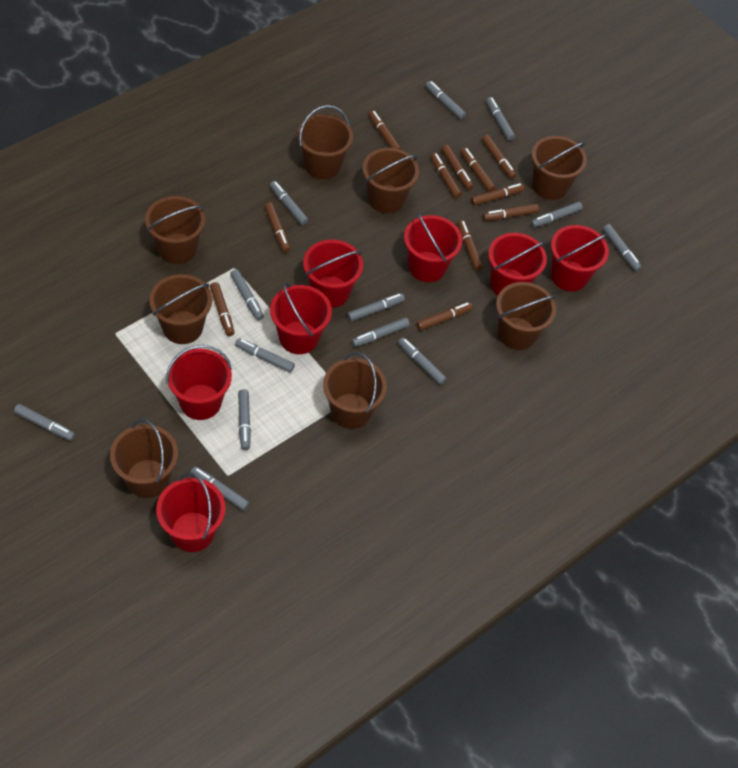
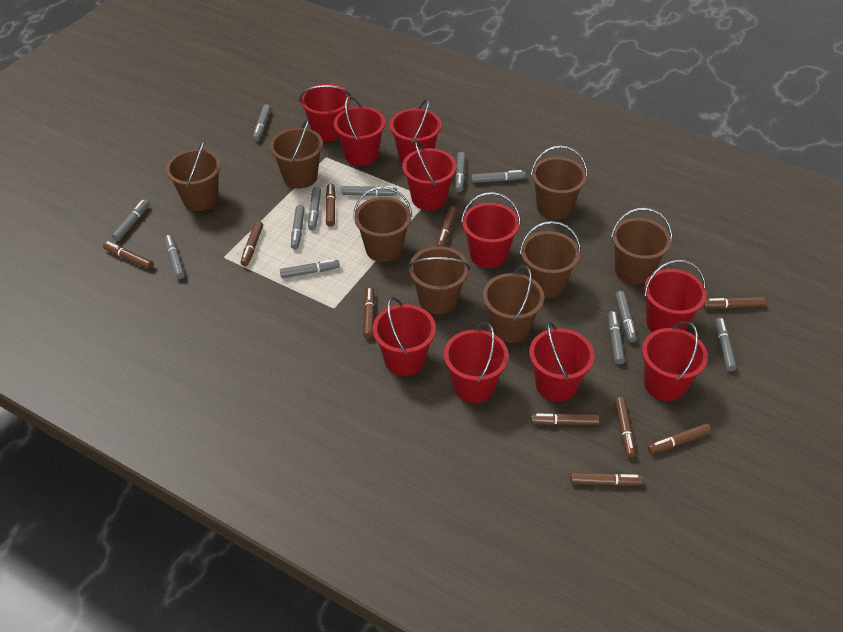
brown marker: [210,282,235,336] [264,202,290,252] [368,110,401,150] [416,302,473,331] [430,153,462,198] [441,145,474,190] [457,220,483,270] [460,148,496,192] [471,183,525,206] [482,135,516,179] [483,204,539,221] = 11 -> [103,241,153,269] [240,221,263,266] [326,184,336,227] [363,287,375,339] [436,206,457,247] [531,413,600,425] [570,472,643,486] [615,397,636,458] [647,423,711,454] [703,297,766,309] = 10
grey marker: [14,404,75,441] [190,466,250,511] [230,269,264,320] [235,338,295,373] [238,389,251,450] [270,181,309,225] [347,293,405,322] [352,317,410,347] [398,337,447,385] [425,81,466,120] [486,97,515,141] [531,202,583,228] [603,224,642,271] = 13 -> [112,199,149,241] [165,235,185,279] [253,104,271,141] [280,259,340,278] [291,205,305,249] [308,187,321,230] [341,186,397,196] [455,152,466,192] [471,170,526,183] [608,311,625,364] [615,291,637,342] [715,317,737,372] = 12
red bucket: [156,473,226,552] [166,345,232,420] [270,282,332,354] [303,239,363,308] [404,212,462,282] [488,233,547,295] [551,225,609,291] = 7 -> [299,83,351,141] [334,96,385,166] [373,297,436,376] [390,99,441,164] [402,140,457,210] [444,322,509,403] [461,192,521,268] [529,322,595,402] [642,321,708,401] [644,260,707,332] = 10

